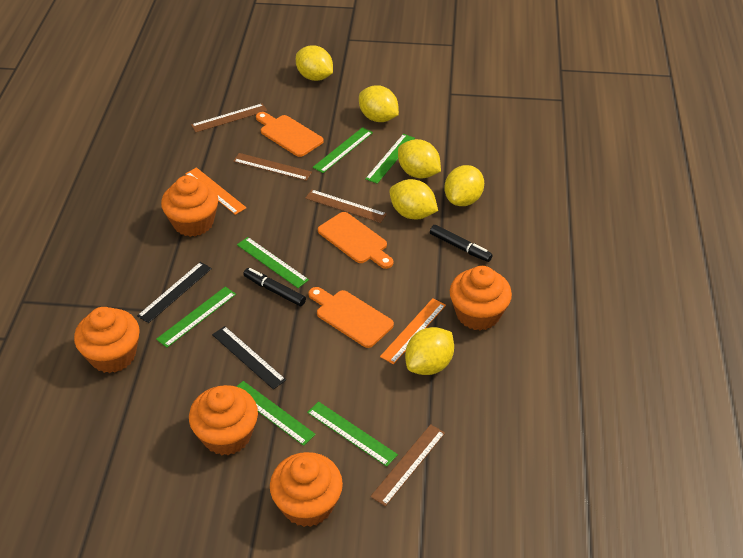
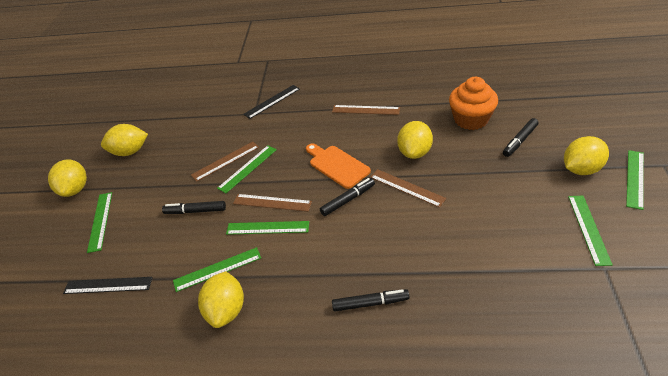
black marker: [243,268,306,306] [430,225,493,262] = 2 -> [162,201,226,214] [320,178,375,216] [332,289,410,312] [503,118,539,157] = 4
orange cupcake: [74,307,140,373] [161,175,218,237] [189,385,258,455] [270,452,343,527] [450,266,512,331] = 5 -> [449,77,498,130] = 1
orange cutting board: [256,112,324,157] [309,287,394,348] [318,212,393,269] = 3 -> [306,144,371,189] = 1
orange ruler: [185,167,247,215] [380,298,446,364] = 2 -> none = 0
yellow lemon: [296,45,333,81] [359,85,399,122] [389,179,438,220] [398,139,441,178] [405,327,454,375] [444,165,484,206] = 6 -> [48,159,87,197] [101,124,148,156] [198,271,244,328] [397,121,433,159] [564,136,609,175] = 5

